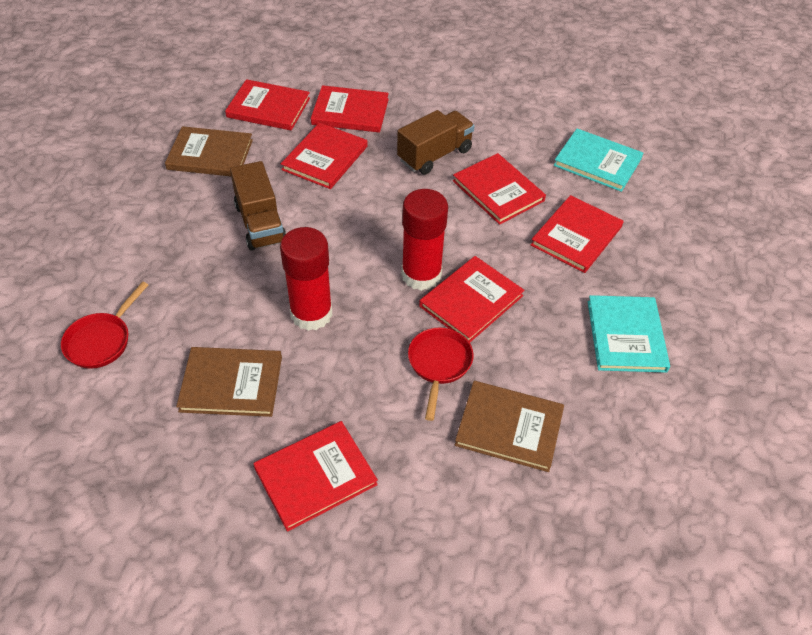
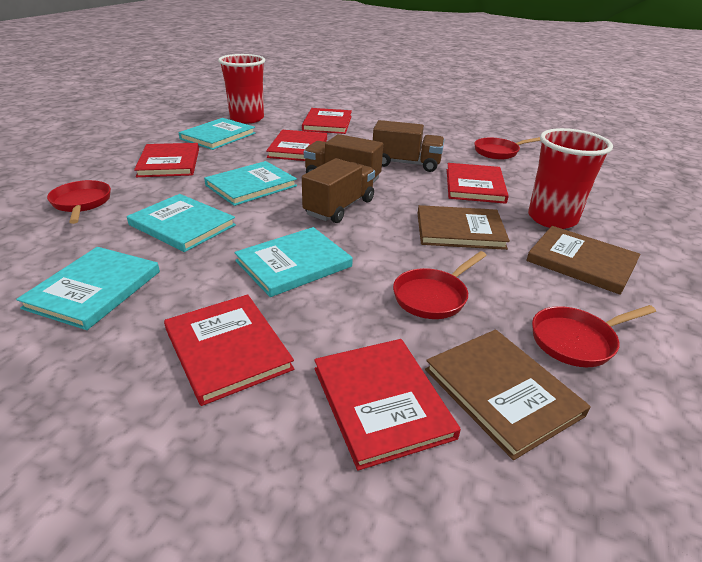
brown truck: [230,161,286,251] [397,110,475,175] = 2 -> [302,158,375,223] [304,134,383,183] [373,120,444,172] = 3
red book: [225,79,310,130] [253,421,378,532] [281,122,367,189] [311,85,389,133] [419,256,524,343] [453,153,546,225] [531,195,623,273] = 7 -> [134,143,199,177] [164,294,294,406] [266,130,327,161] [302,108,352,134] [314,339,461,471] [447,163,509,204] = 6
red cup: none = 0 -> [218,54,265,124] [528,128,613,229] = 2
red glue stick: [280,227,333,331] [401,189,448,291] = 2 -> none = 0
red pan: [61,281,148,369] [408,327,474,421] = 2 -> [47,180,111,224] [393,251,487,319] [474,137,541,159] [532,305,656,367] = 4
turquoise book: [554,129,643,192] [588,295,670,373] = 2 -> [16,247,160,330] [127,194,236,252] [179,118,255,150] [204,161,297,206] [234,227,353,297] = 5

